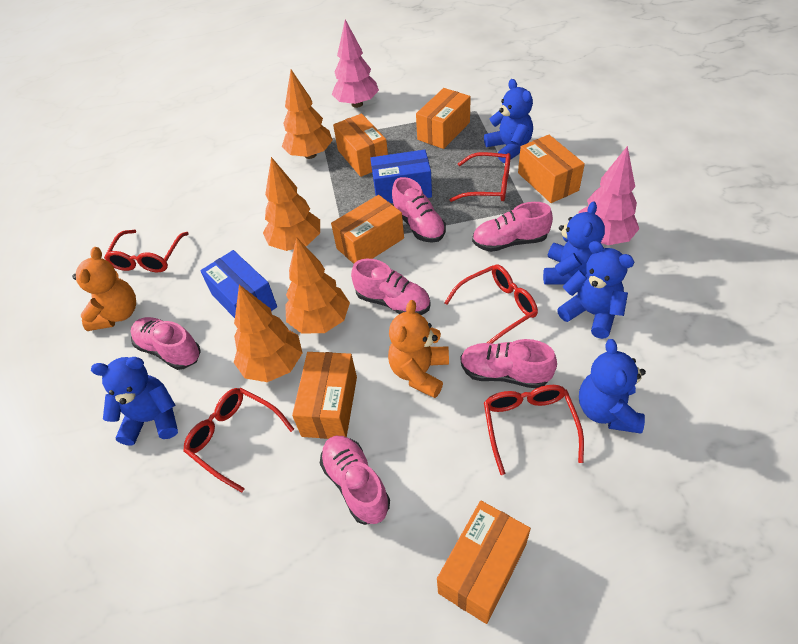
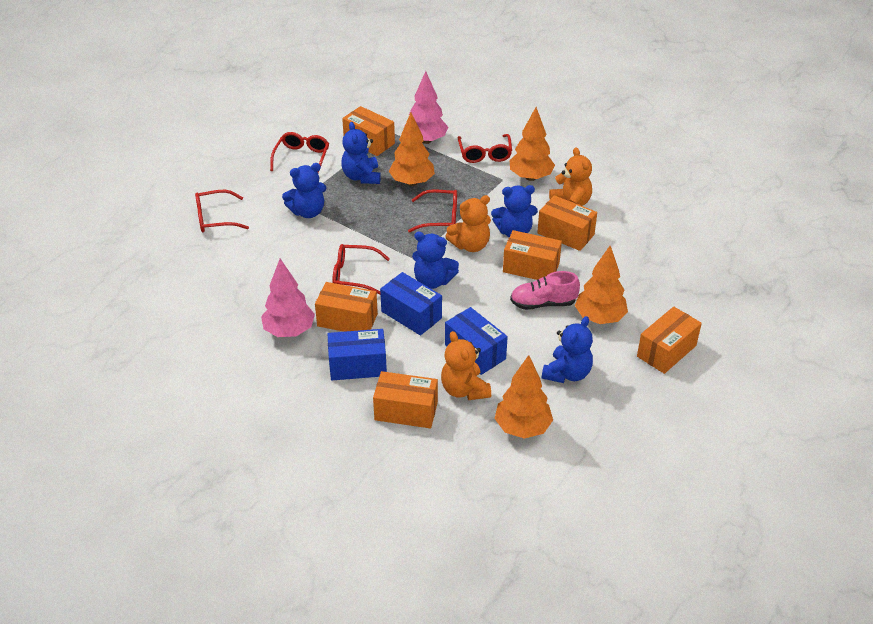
blue box: [200,250,277,318] [370,150,432,203] = 2 -> [328,329,387,380] [380,272,442,336] [445,307,508,375] = 3
orange teddy bear: [72,247,136,331] [388,300,449,398] = 2 -> [441,331,491,400] [445,195,491,252] [549,147,592,206] = 3
pink shoe: [130,317,201,370] [320,436,390,525] [351,259,431,315] [392,177,446,243] [460,339,557,388] [472,202,553,252] = 6 -> [510,271,580,310] = 1

